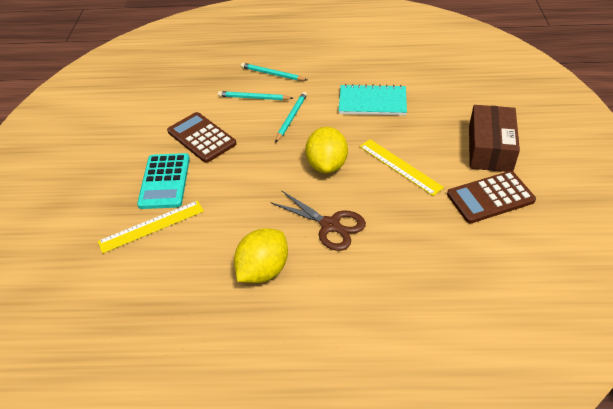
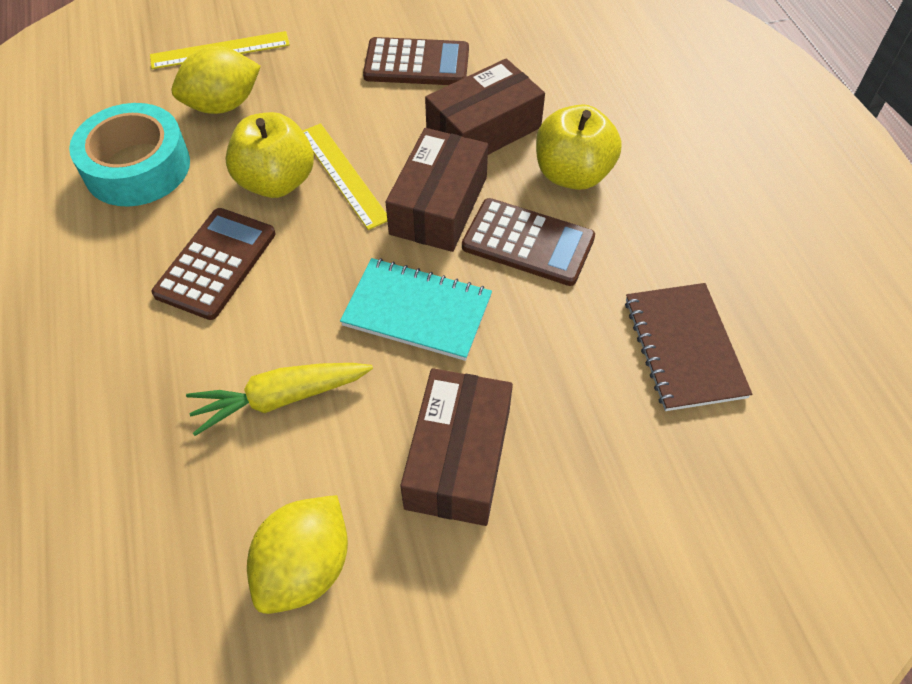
brown box: [469,105,520,172] = 1 -> [385,128,488,252] [400,368,513,526] [425,59,545,155] = 3
brown calculator: [167,112,236,163] [447,171,536,224] = 2 -> [151,208,276,320] [363,37,469,85] [462,198,595,286] = 3
brown notebook: none = 0 -> [625,283,752,411] = 1
brown scissors: [270,190,366,251] = 1 -> none = 0
turquoise calculator: [137,153,190,209] = 1 -> none = 0
turquoise pencil: [218,91,293,100] [241,63,307,81] [275,92,307,143] = 3 -> none = 0
turquoise tape: none = 0 -> [69,103,190,207] = 1
yellow apple: none = 0 -> [225,112,314,198] [536,104,622,190] = 2
yellow carrot: none = 0 -> [186,363,373,436] = 1

